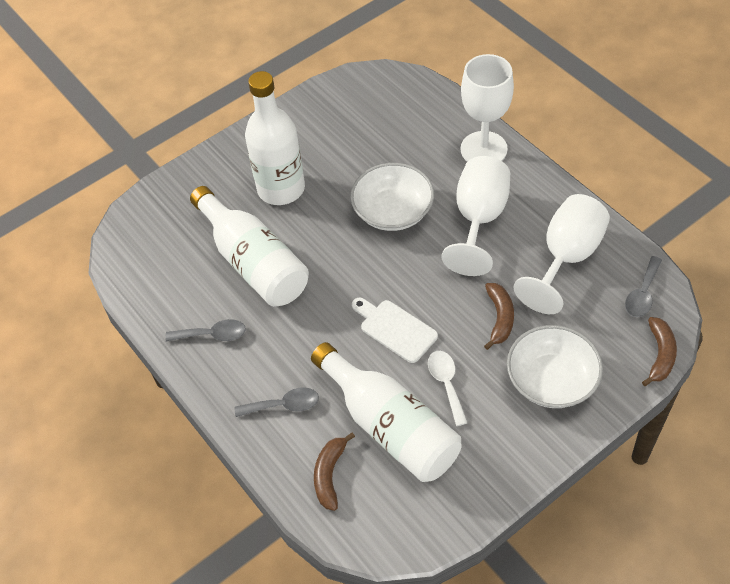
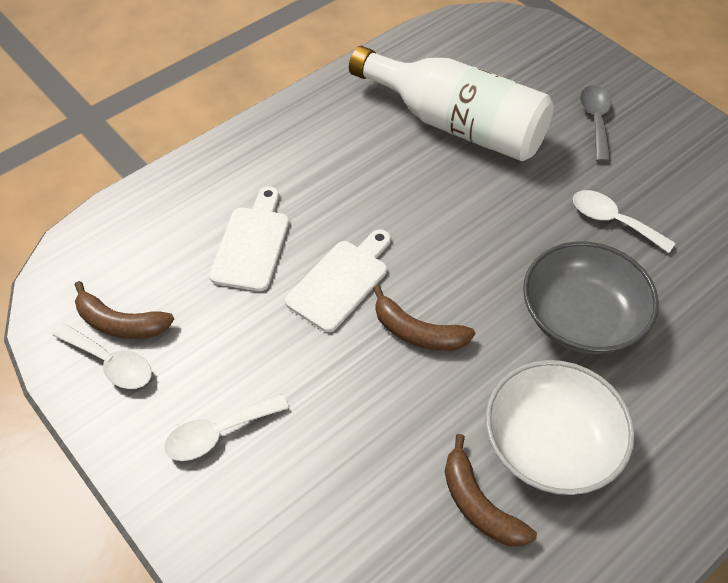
grey bowl: none = 0 -> [523,241,659,354] = 1
grey spoon: [165,319,246,342] [235,387,319,417] [625,256,662,317] = 3 -> [580,85,612,162] = 1
white bottle: [190,186,309,306] [245,71,305,205] [311,342,461,482] = 3 -> [349,46,554,161] = 1
white bowl: [350,163,434,231] [507,325,603,408] = 2 -> [486,360,635,495] = 1
white cutting board: [352,298,438,363] = 1 -> [209,186,289,291] [285,229,391,332] = 2
white goblet: [442,156,510,276] [461,54,514,162] [514,194,610,314] = 3 -> none = 0
white spoon: [428,351,468,426] = 1 -> [53,323,152,389] [164,394,289,461] [573,190,676,253] = 3

